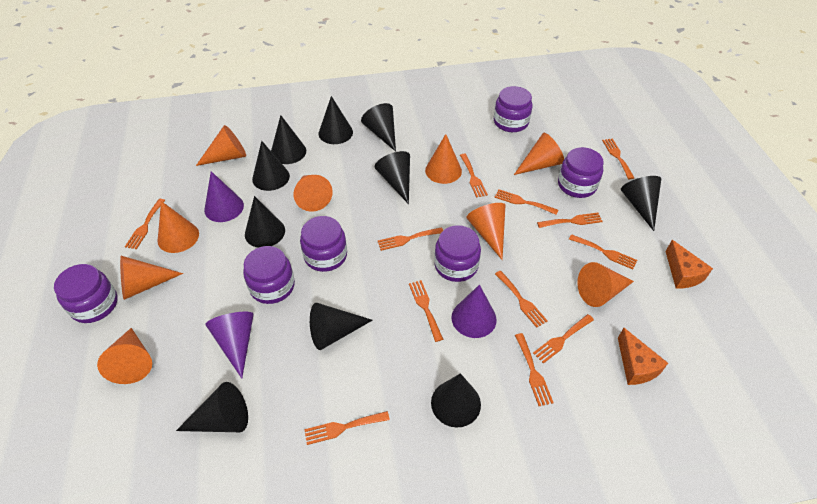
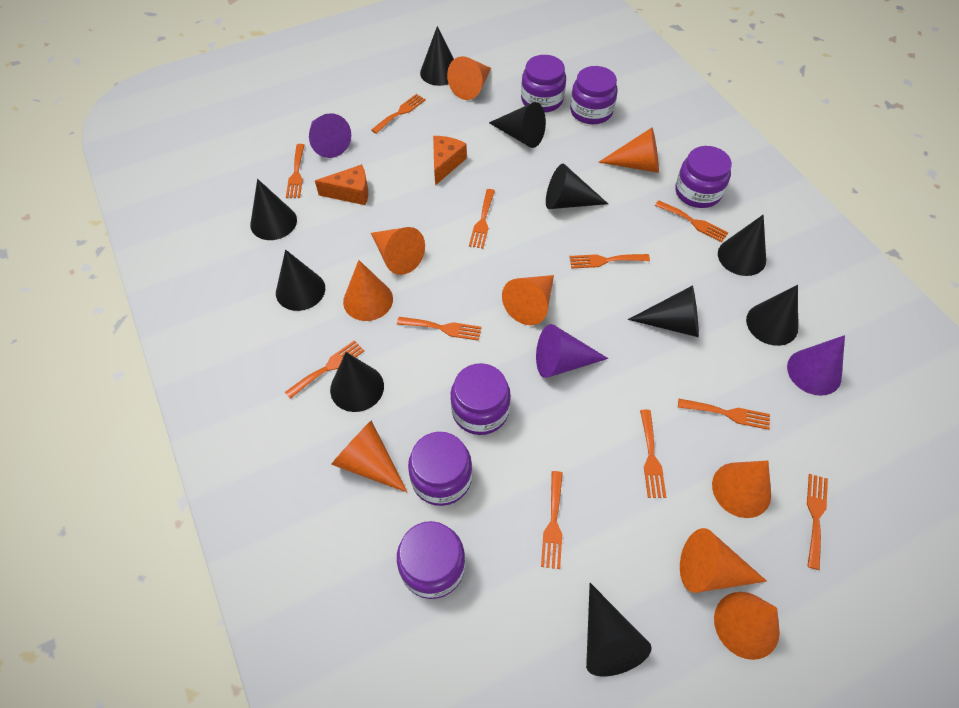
orange fork: [125,199,165,249] [304,411,390,445] [378,227,443,251] [409,280,443,342] [460,154,488,198] [494,189,558,215] [495,271,548,328] [515,333,554,406] [533,314,594,364] [537,213,603,228] [569,234,637,269] [602,138,634,179] = 12 -> [285,340,364,399] [286,144,305,198] [371,94,426,134] [397,317,482,341] [469,189,495,249] [541,471,563,569] [569,254,650,268] [640,410,666,498] [655,200,729,242] [678,399,770,430] [807,474,828,570] = 11

